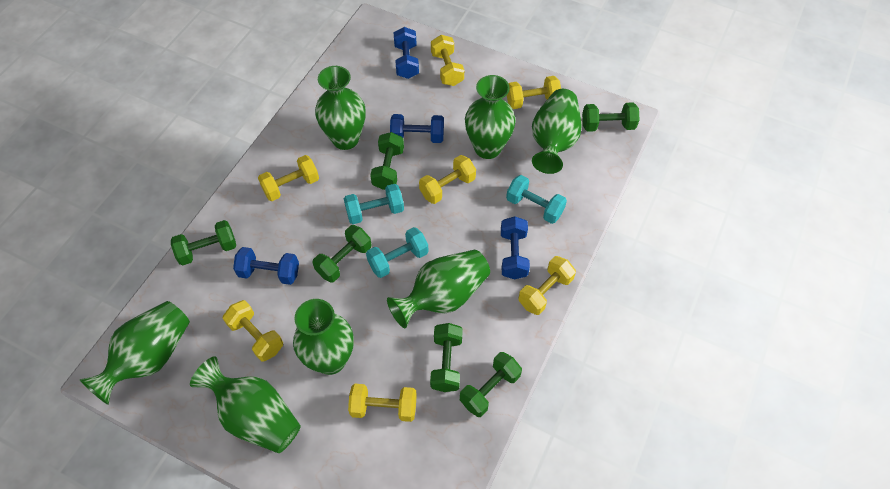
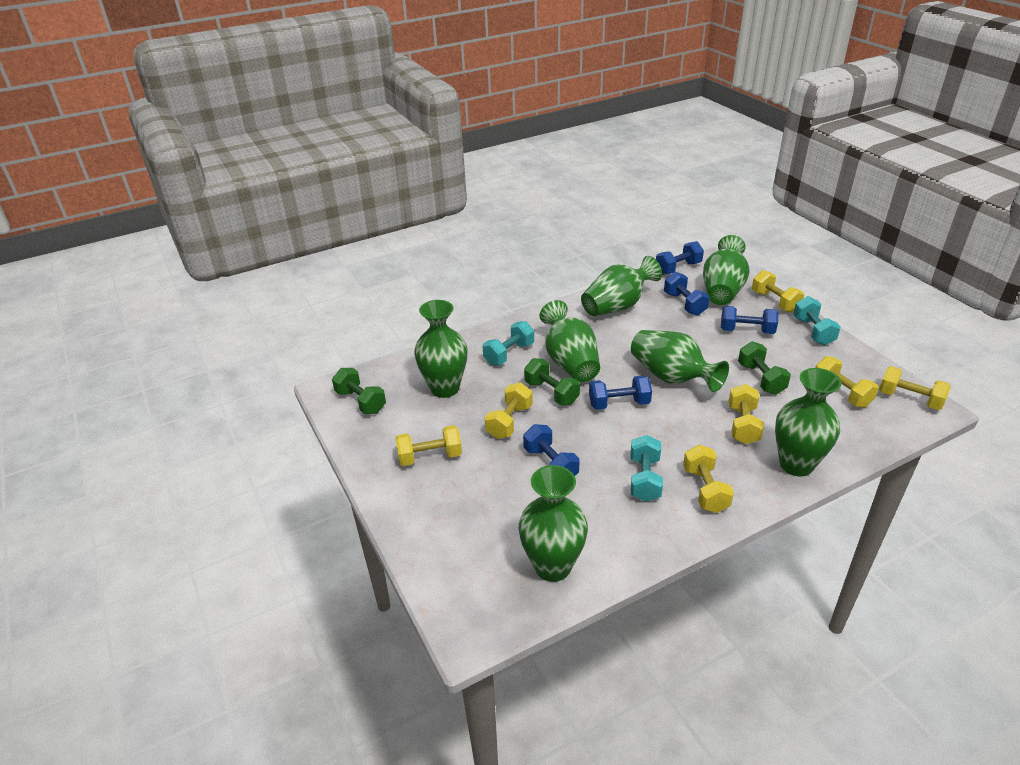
blue dumbbell: [233,247,299,285] [390,114,444,143] [394,27,419,79] [501,216,530,279] = 4 -> [523,424,580,476] [589,375,652,410] [656,241,704,275] [664,272,710,316] [721,306,778,334] = 5
green dumbbell: [171,220,236,266] [312,225,371,282] [370,132,404,190] [430,323,463,392] [460,352,522,417] [582,102,639,132] = 6 -> [332,368,386,414] [524,358,580,405] [738,341,791,395] = 3

